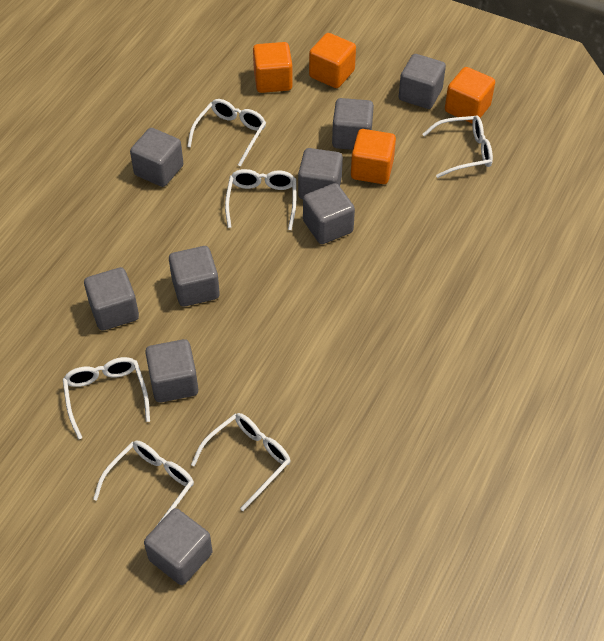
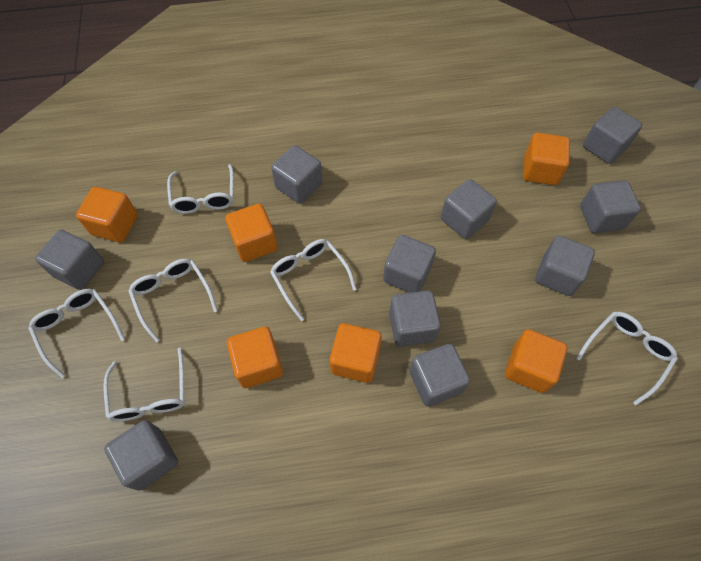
grey cube: [84,267,139,331] [130,128,183,187] [144,508,212,585] [145,339,198,403] [169,246,220,307] [298,148,343,200] [303,183,355,244] [332,98,374,150] [399,54,446,109] = 9 -> [35,230,104,290] [104,420,178,491] [271,145,322,204] [383,235,436,293] [389,290,441,347] [409,344,470,407] [441,179,497,239] [535,236,595,296] [580,180,641,233] [583,107,642,164] = 10
orange cube: [253,42,293,93] [309,33,356,88] [351,129,396,184] [445,67,495,123] = 4 -> [76,187,138,243] [225,204,277,262] [227,327,283,388] [330,323,382,383] [505,329,567,393] [523,133,570,185] = 6

